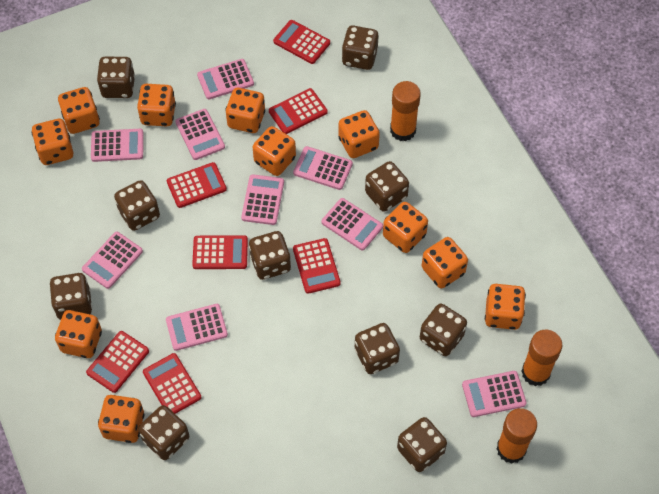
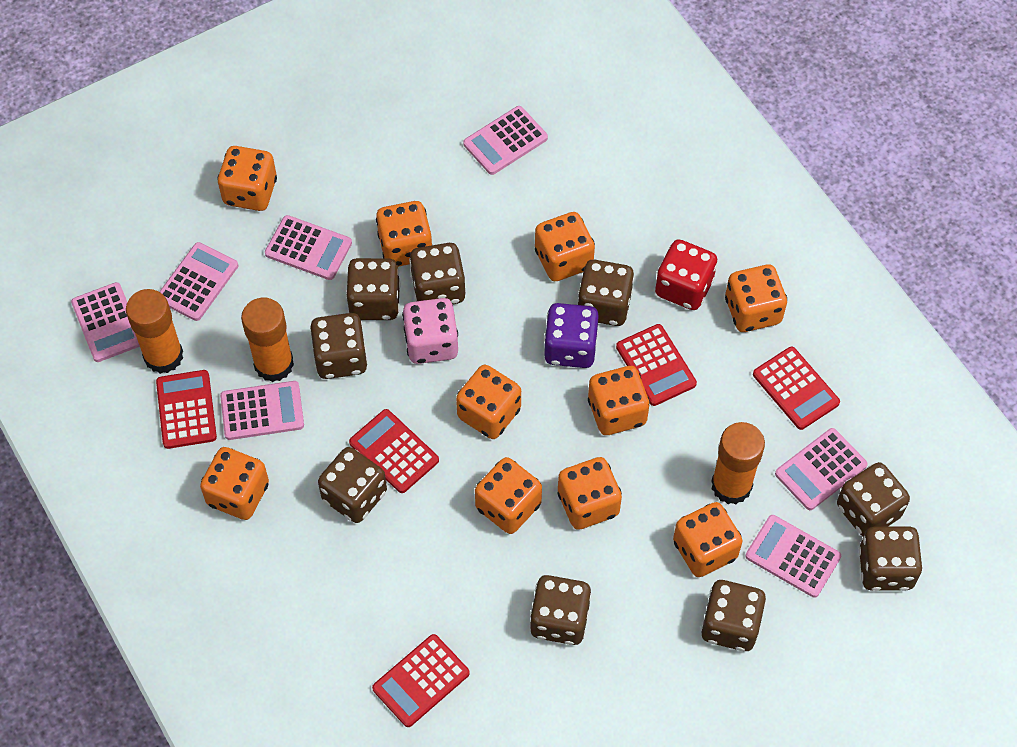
brown dice: [50,273,92,320] [97,57,135,98] [114,180,160,231] [138,405,189,460] [249,231,291,280] [342,26,379,70] [355,323,400,374] [365,161,409,212] [397,417,447,472] [420,304,467,356] = 10 -> [310,313,368,379] [318,447,387,523] [346,258,401,320] [409,243,466,304] [530,575,592,645] [578,259,634,326] [701,580,766,651] [837,462,910,537] [859,526,922,591] = 9
orange dice: [32,119,73,165] [55,310,102,358] [58,87,100,134] [98,395,145,443] [137,84,176,126] [225,88,265,133] [253,126,296,176] [338,110,380,158] [383,202,428,253] [422,237,468,288] [485,284,526,330] = 11 -> [200,447,269,520] [217,146,277,211] [376,201,432,267] [456,365,521,439] [475,457,542,534] [535,212,595,281] [558,457,622,530] [588,366,650,435] [673,502,742,577] [725,265,787,332] = 10
pink calculator: [82,232,143,289] [91,129,144,162] [166,304,228,351] [175,109,225,160] [197,59,254,99] [241,174,284,225] [293,146,353,190] [321,198,383,250] [462,371,527,417] = 9 -> [71,282,140,362] [159,242,238,321] [220,381,304,440] [265,215,352,280] [463,106,548,175] [745,515,841,598] [775,428,868,510] = 7
pink dice: none = 0 -> [402,298,458,364] = 1
purple dice: none = 0 -> [544,303,599,368] = 1
red calculator: [86,331,149,393] [143,353,201,414] [167,162,227,208] [192,235,248,269] [269,88,328,134] [273,20,330,64] [293,238,341,294] = 7 -> [156,370,217,449] [349,409,439,493] [372,634,470,727] [616,324,697,406] [753,347,840,430] = 5
red dice: none = 0 -> [655,239,717,310] = 1

